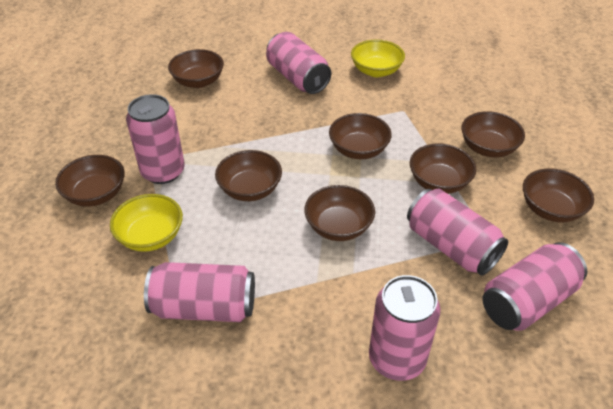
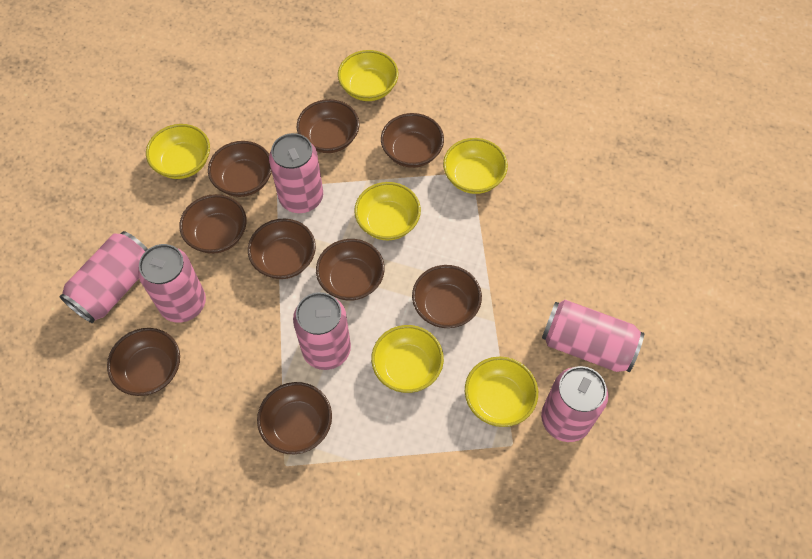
brown bowl: [55,155,125,207] [168,49,224,88] [215,150,282,201] [304,185,375,241] [329,113,392,159] [410,143,476,194] [461,111,525,157] [523,169,594,222] = 8 -> [107,328,180,396] [179,194,247,254] [208,141,272,197] [248,218,316,279] [257,382,332,454] [297,99,359,153] [316,239,385,301] [381,113,444,168] [412,265,482,328] = 9
yellow bowl: [110,194,183,252] [351,40,405,77] = 2 -> [146,124,210,179] [338,50,398,101] [354,182,421,240] [371,325,444,393] [443,138,508,194] [465,357,538,427] = 6

